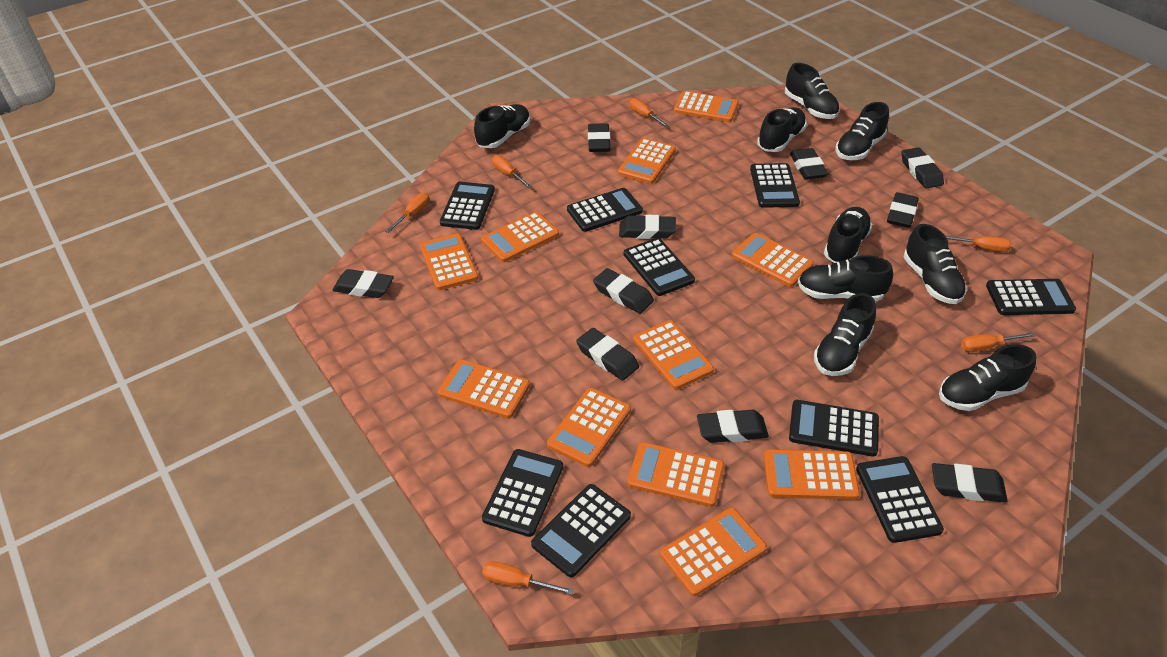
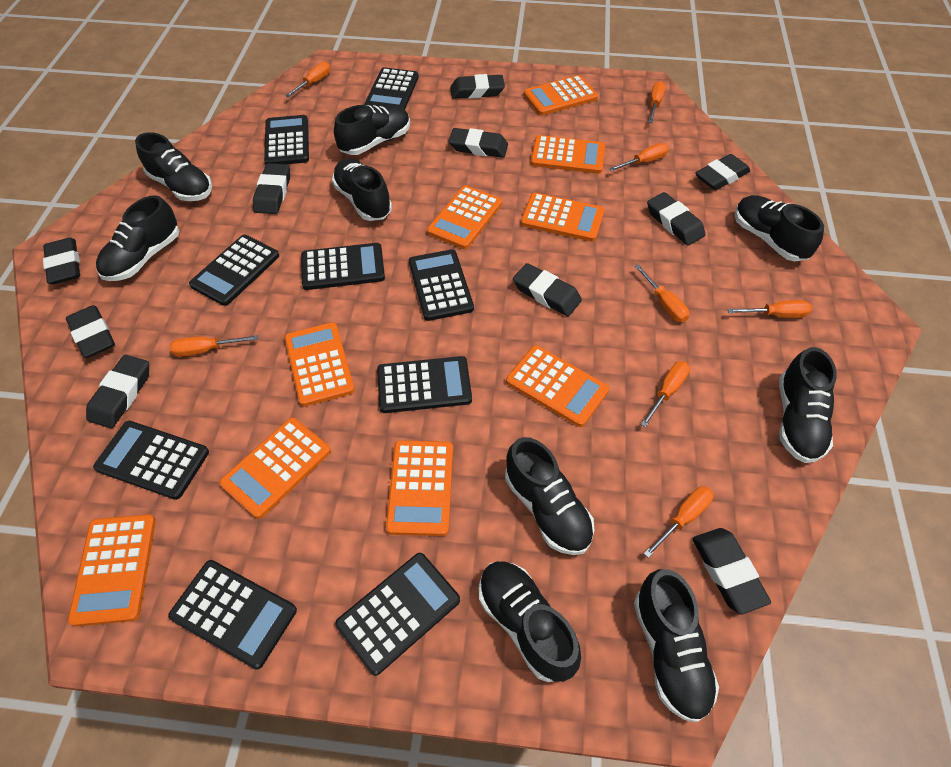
orange calculator: [420,233,479,290] [438,359,530,419] [481,212,559,262] [547,388,631,467] [618,138,676,184] [627,442,724,507] [633,320,714,390] [660,508,767,596] [674,91,739,122] [732,233,814,287] [763,449,860,500] = 11 -> [68,514,156,627] [219,418,331,519] [285,322,355,407] [386,440,453,536] [427,185,502,249] [506,345,609,427] [521,192,605,242] [524,75,598,115] [531,135,605,174] = 9
orange screwdriver: [385,193,429,233] [482,561,574,595] [492,155,532,188] [629,98,670,128] [946,236,1012,252] [961,332,1035,352] = 6 -> [169,335,258,357] [285,62,330,98] [609,143,669,172] [635,264,689,322] [640,361,690,427] [643,486,713,558] [648,81,666,123] [728,300,812,318] = 8

